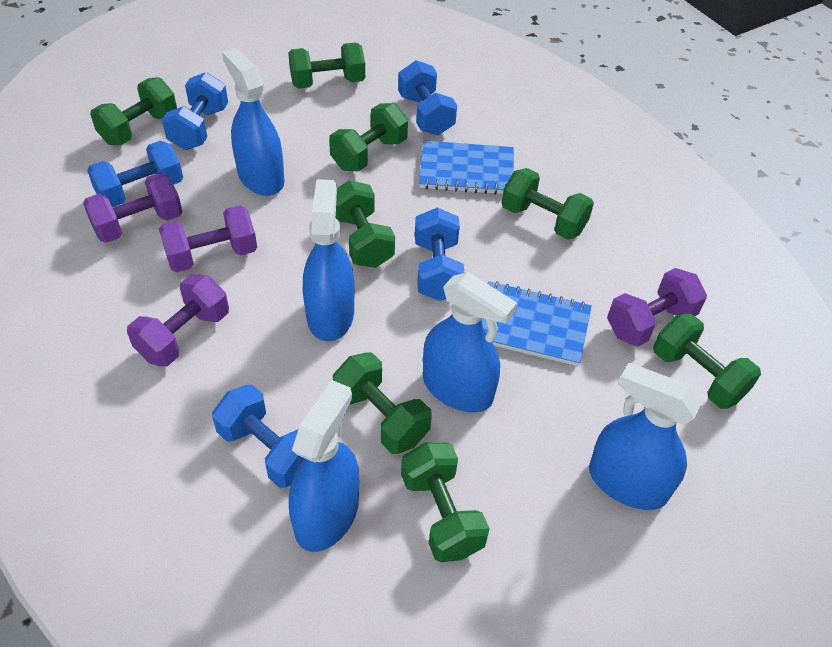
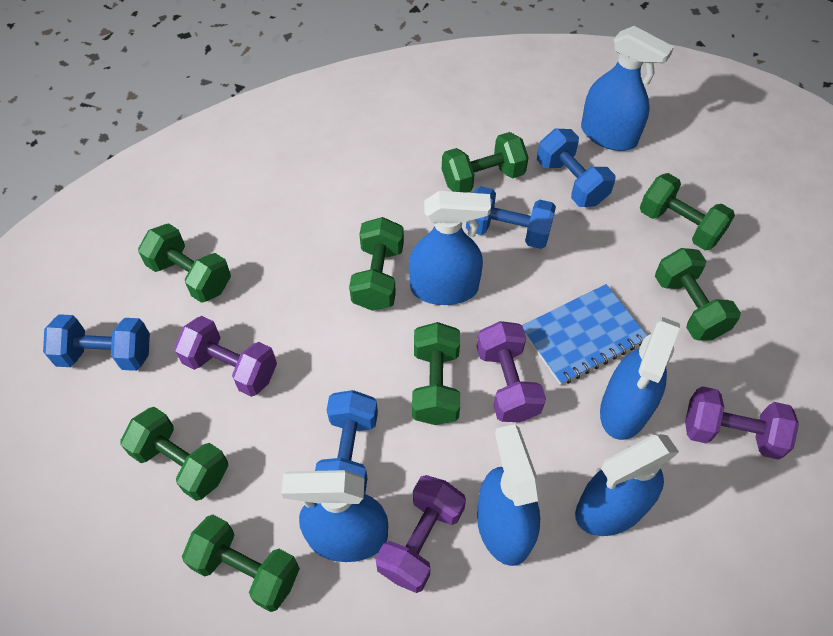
blue dumbbell: [87,141,183,207] [162,72,228,150] [212,384,304,488] [398,60,457,135] [415,207,464,301] = 5 -> [43,314,150,371] [315,390,378,494] [466,186,556,249] [537,129,616,207] = 4
blue notebook: [419,141,514,195] [482,281,592,366] = 2 -> [522,284,647,385] = 1
blue spray bottle: [222,48,285,196] [289,380,359,552] [303,179,354,341] [423,272,517,412] [589,363,701,510] = 5 -> [281,470,388,562] [409,191,491,305] [477,424,540,566] [575,434,679,536] [581,26,674,151] [600,317,680,440] = 6

